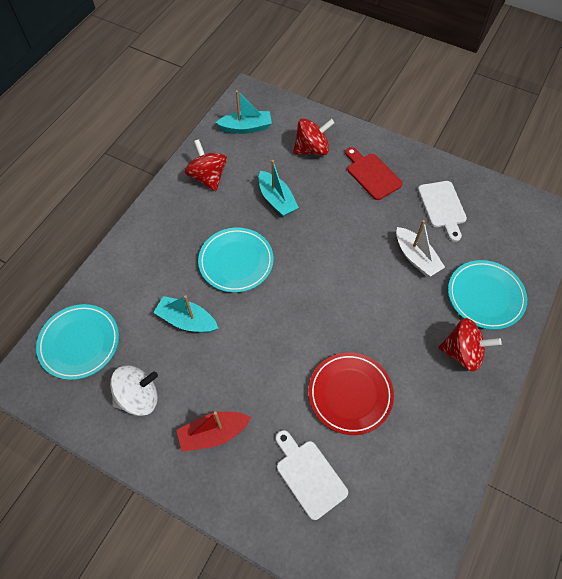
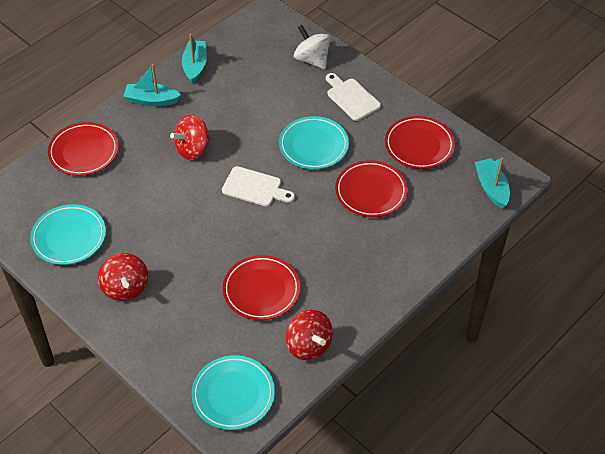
red boat: [176,412,251,452] = 1 -> none = 0
red cutting board: [345,147,402,200] = 1 -> none = 0
red plate: [309,353,394,435] = 1 -> [48,122,119,176] [223,255,300,320] [335,160,408,217] [385,116,455,169] = 4
white boat: [396,220,445,277] = 1 -> none = 0

